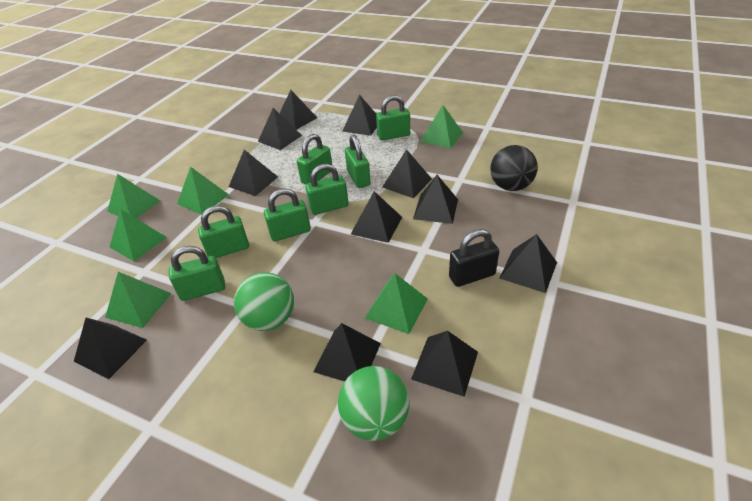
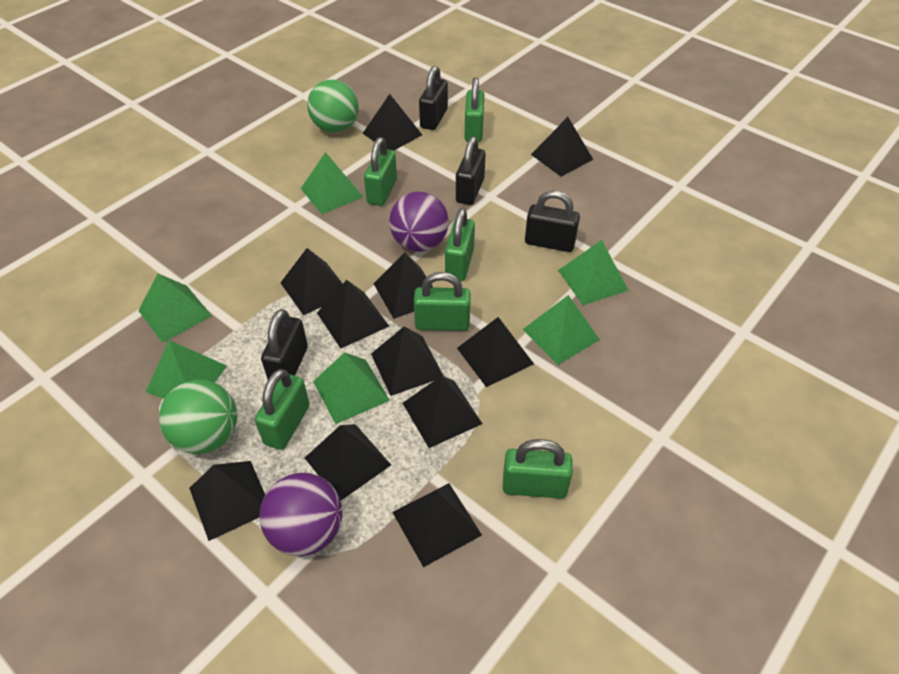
black ball: [490,145,538,191] = 1 -> none = 0
black padlock: [449,229,499,287] = 1 -> [261,309,308,379] [419,66,448,130] [456,136,485,205] [525,191,580,252] = 4
green padlock: [169,246,225,301] [198,206,249,258] [264,188,311,241] [297,134,332,185] [305,164,349,215] [345,135,371,188] [376,95,410,141] = 7 -> [255,369,310,450] [364,137,397,206] [414,272,471,331] [445,208,475,281] [465,77,484,142] [503,439,573,499] = 6
purple ball: none = 0 -> [260,473,343,556] [389,192,449,252] = 2

